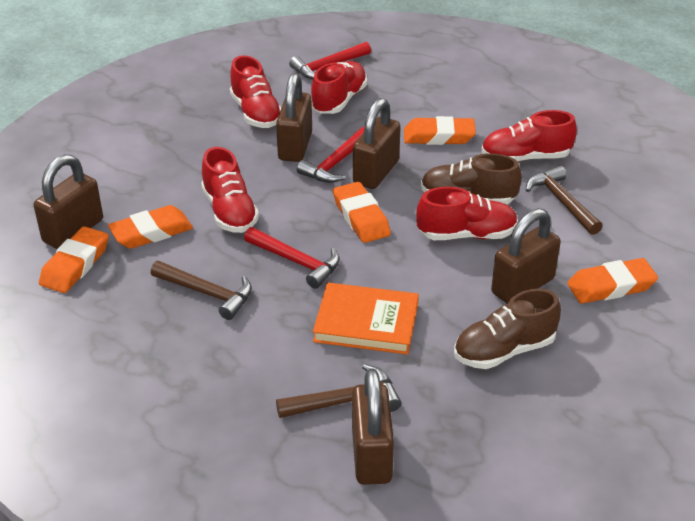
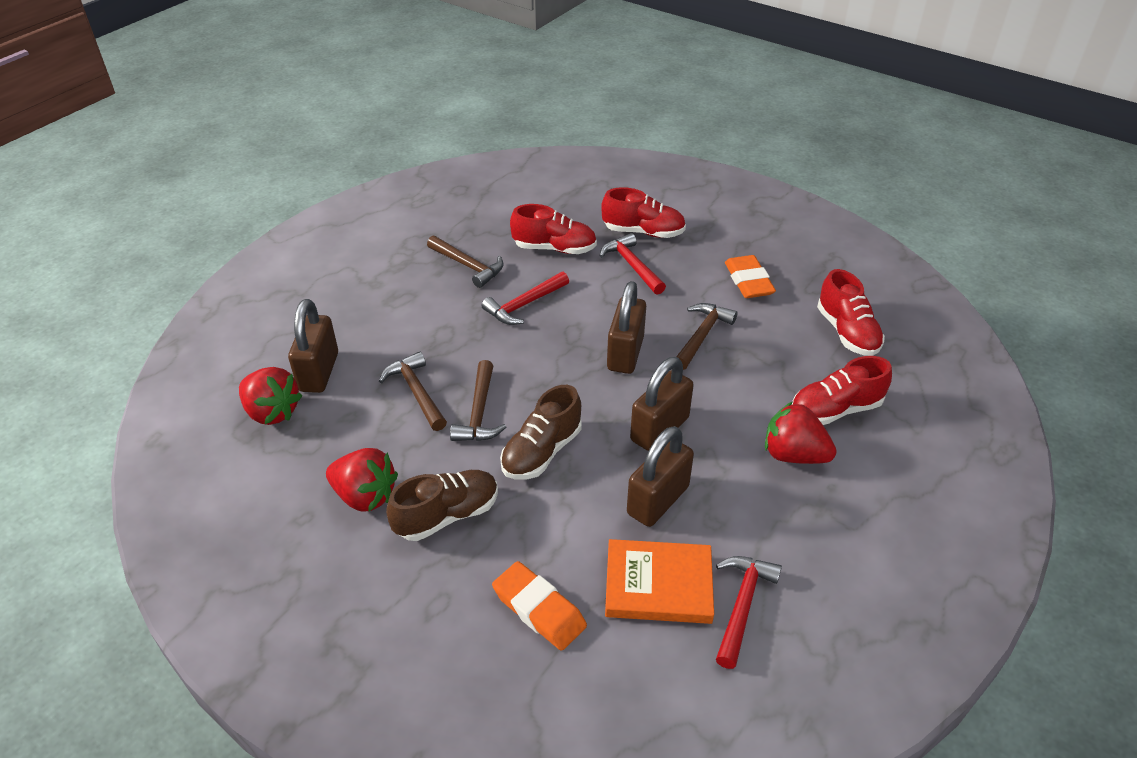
brown hammer: [151,261,252,320] [276,364,401,418] [526,166,603,235] = 3 -> [379,352,447,431] [427,236,504,288] [450,360,506,441] [676,303,737,370] = 4
brown padlock: [34,154,103,249] [276,73,312,162] [352,368,394,485] [353,98,401,189] [491,208,561,303] = 5 -> [288,299,338,393] [607,281,646,374] [627,426,694,527] [630,357,694,451] = 4
orange eraser: [39,226,109,293] [108,205,193,249] [333,182,391,243] [404,116,476,145] [567,258,658,304] = 5 -> [492,561,587,651] [725,255,776,298] = 2
red shoe: [201,147,259,233] [230,55,281,128] [311,61,367,114] [416,187,518,240] [481,110,577,162] = 5 -> [510,204,597,254] [601,187,686,238] [791,356,892,425] [817,269,885,356] = 4
red strawberry: none = 0 -> [239,367,302,425] [326,448,398,512] [765,402,837,464] = 3

